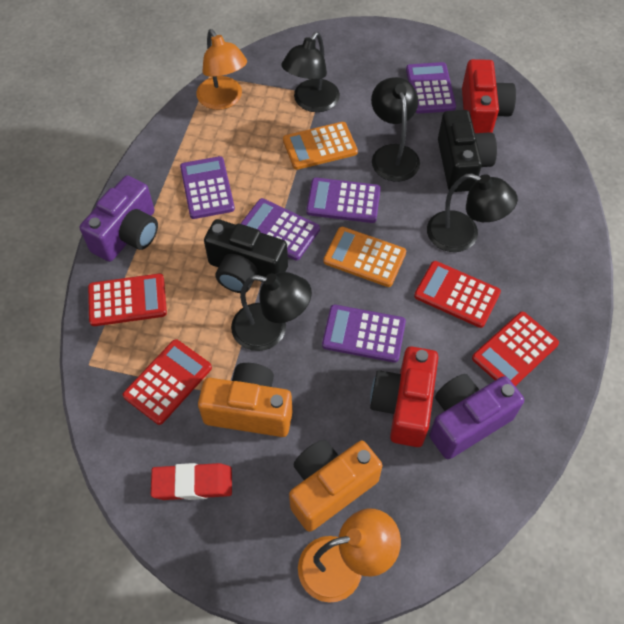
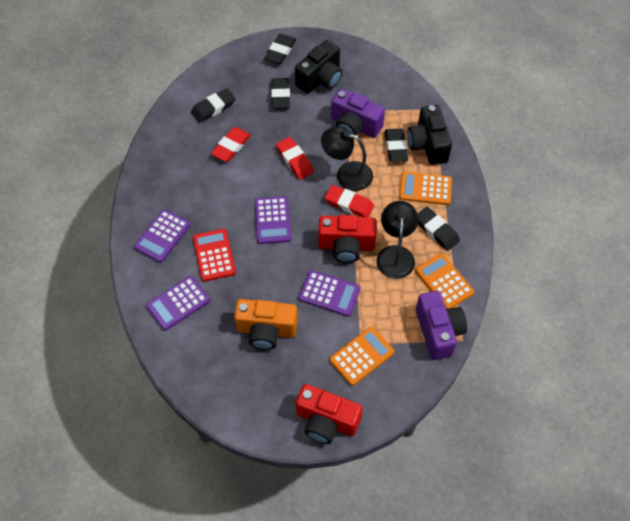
black eraser: none = 0 -> [191,88,236,123] [264,34,296,64] [271,78,290,109] [385,128,408,162] [417,207,460,251] = 5
black lamp: [231,272,312,351] [281,32,340,112] [371,77,420,182] [427,174,518,252] = 4 -> [321,127,373,191] [376,201,418,279] = 2
orange calculator: [283,122,358,170] [323,227,406,287] = 2 -> [329,327,395,386] [399,171,452,205] [415,253,474,309] = 3
orange camera: [198,363,292,437] [289,440,382,532] = 2 -> [234,299,298,350] = 1
orange lamp: [196,29,247,110] [298,509,401,603] = 2 -> none = 0
purple calculator: [180,156,235,219] [240,198,320,260] [306,178,381,223] [322,305,406,363] [406,62,456,114] = 5 -> [134,209,191,263] [146,276,210,331] [255,196,291,244] [299,270,361,316] = 4
red calculator: [88,274,167,326] [123,339,212,425] [414,261,501,328] [472,312,559,386] = 4 -> [193,229,236,282] = 1
red eraser: [151,463,232,500] = 1 -> [211,127,251,162] [276,137,314,180] [325,185,374,218] = 3

